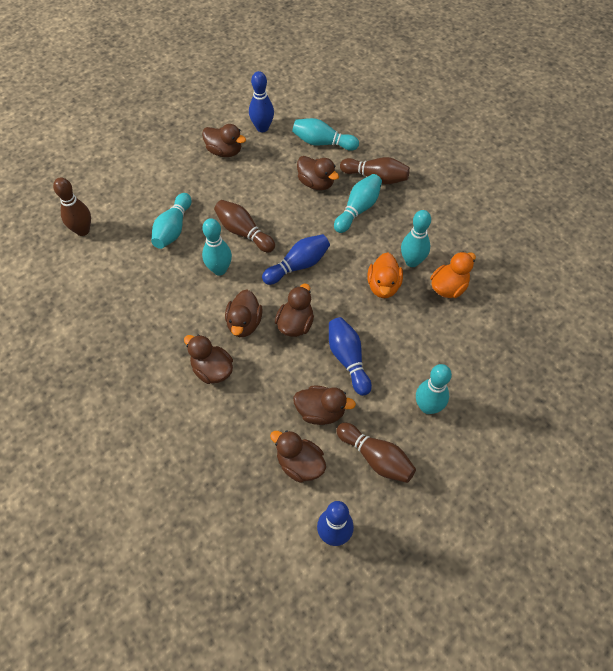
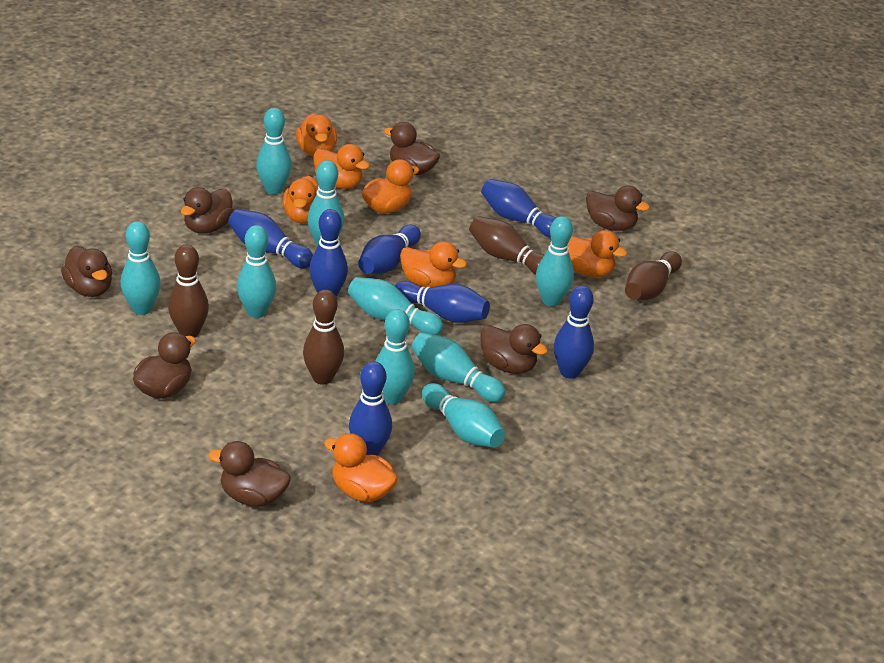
blue bowling pin: [249,71,274,132] [262,234,330,285] [317,501,354,546] [329,317,372,396] = 4 -> [228,209,313,268] [309,209,348,297] [349,361,392,456] [358,224,421,274] [395,281,490,323] [481,179,556,238] [554,285,594,379] = 7
orange duck: [367,252,403,298] [431,252,476,298] = 2 -> [283,176,319,224] [296,113,337,157] [314,144,370,189] [324,433,398,502] [362,159,419,214] [400,241,467,288] [568,230,627,277] = 7
turquoise bowling pin: [151,193,192,249] [202,218,232,276] [292,118,359,151] [334,174,382,233] [401,210,431,267] [416,364,452,414] = 6 -> [120,221,161,315] [237,225,276,318] [256,108,292,194] [307,160,344,246] [348,277,443,335] [375,309,415,405] [411,333,506,402] [422,383,505,448] [536,216,574,306] = 9

